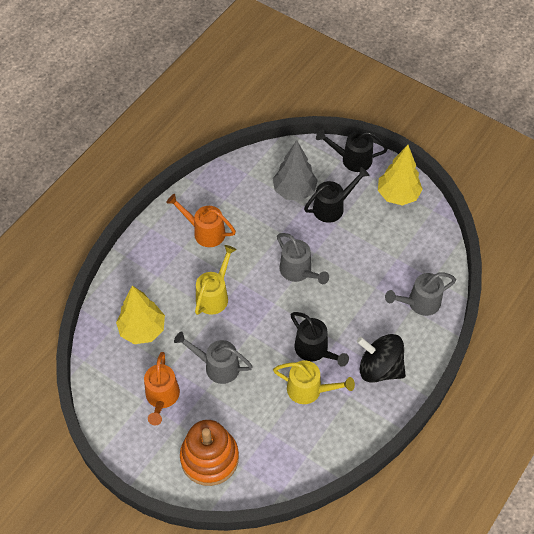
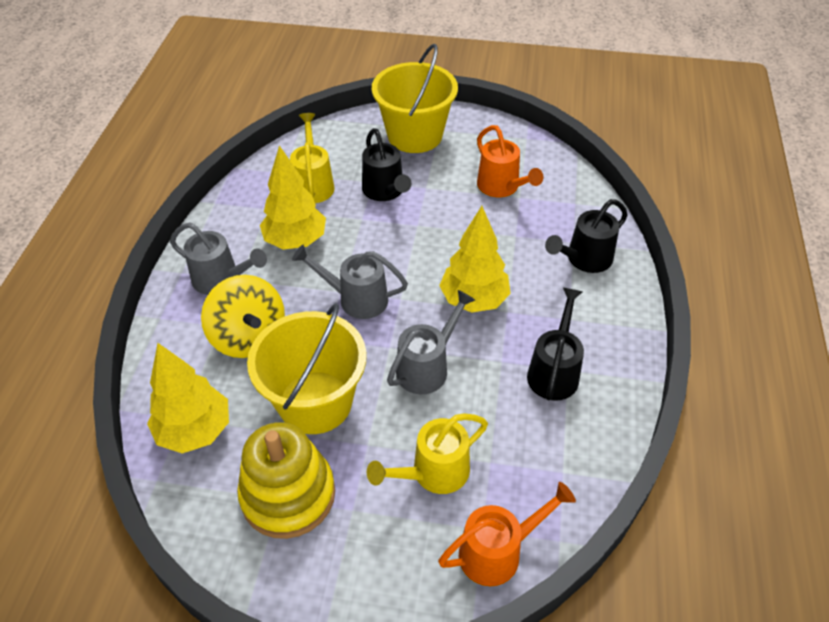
black spinning top: [357,334,406,383] = 1 -> none = 0
grey tree: [273,140,318,200] = 1 -> none = 0
orange stacking toy: [180,420,239,486] = 1 -> none = 0
yellow bucket: none = 0 -> [247,303,367,434] [372,44,458,153] = 2
yellow spinning top: none = 0 -> [201,275,285,358] = 1
yellow stacking toy: none = 0 -> [237,422,335,539] = 1
yellow tree: [116,285,165,344] [378,145,423,206] = 2 -> [147,343,229,453] [260,145,326,250] [439,206,511,313] = 3

